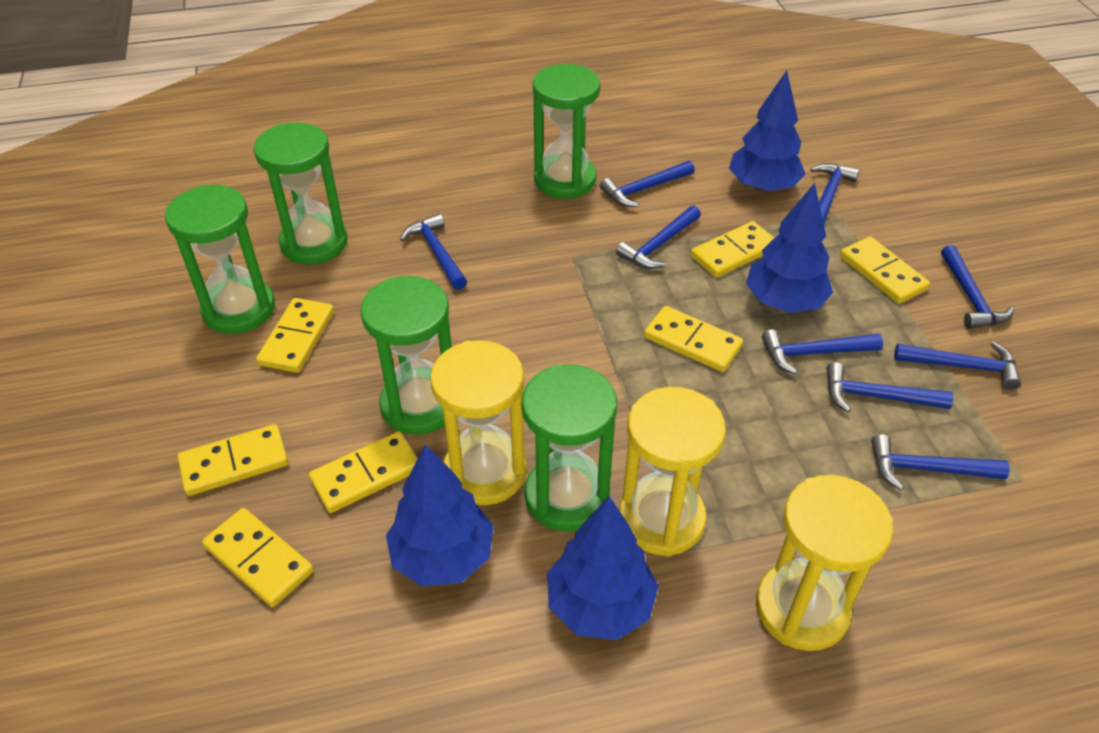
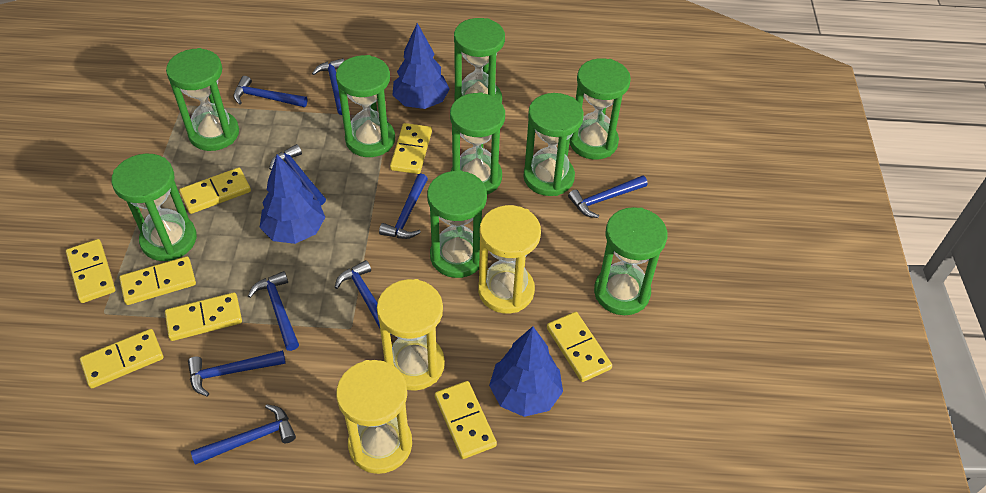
blue tree: [386,444,494,587] [547,496,659,640] [729,70,805,192] [746,183,833,313] = 4 -> [260,154,325,244] [393,23,450,109] [489,326,563,417] = 3
green hourglass: [165,185,275,334] [254,122,348,264] [360,276,452,435] [521,364,617,532] [533,64,600,198] = 5 -> [111,154,197,261] [166,48,239,151] [336,55,395,157] [427,170,487,278] [450,92,505,195] [454,18,505,103] [523,93,584,196] [569,58,631,160] [594,207,667,315] = 9
yellow domino: [178,424,288,496] [202,508,314,607] [256,298,334,373] [309,431,418,513] [644,306,743,372] [691,221,774,278] [840,236,930,304] = 7 -> [66,239,115,303] [80,329,163,388] [119,256,196,305] [165,292,242,341] [179,168,251,214] [390,123,432,174] [435,381,497,459] [547,312,612,382] = 8

